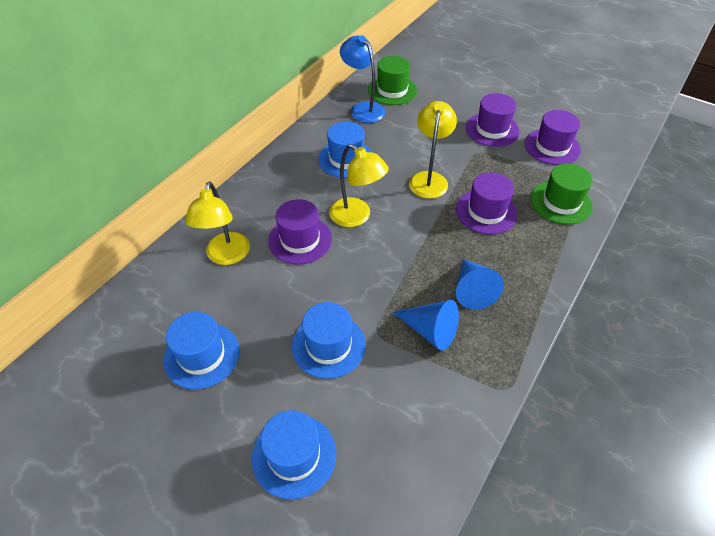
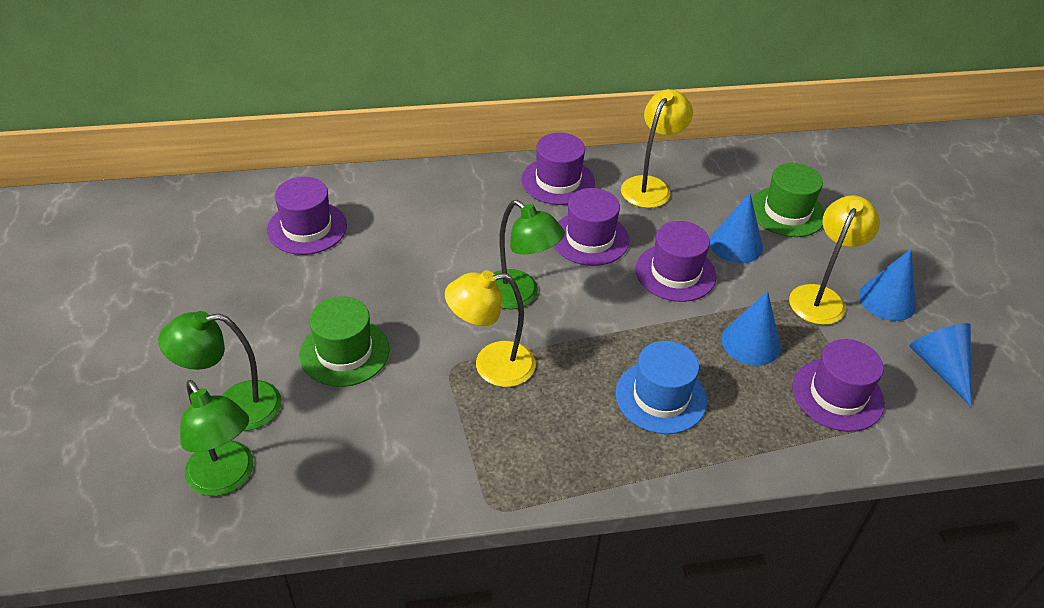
blue cone: [393,300,459,350] [456,259,504,310] = 2 -> [710,193,763,263] [721,291,781,366] [859,249,916,321] [909,323,972,407] = 4
blue hat: [163,312,240,390] [252,410,336,499] [292,302,366,379] [318,121,373,178] = 4 -> [616,341,707,434] = 1
blue lamp: [340,35,385,123] = 1 -> none = 0
green lamp: none = 0 -> [158,311,282,431] [180,380,254,496] [494,200,565,309] = 3
purple hat: [268,199,332,265] [456,172,518,234] [466,93,520,147] [525,110,581,165] = 4 -> [267,177,347,255] [521,133,595,205] [554,188,629,266] [635,221,717,302] [792,339,885,432] = 5

